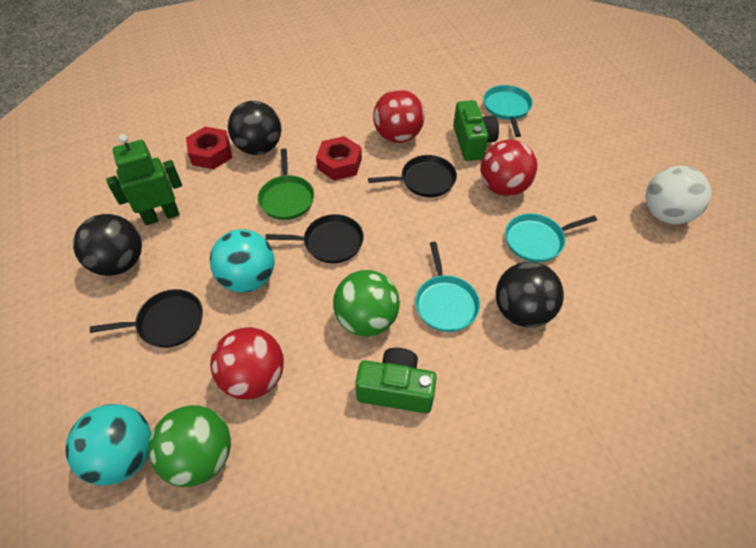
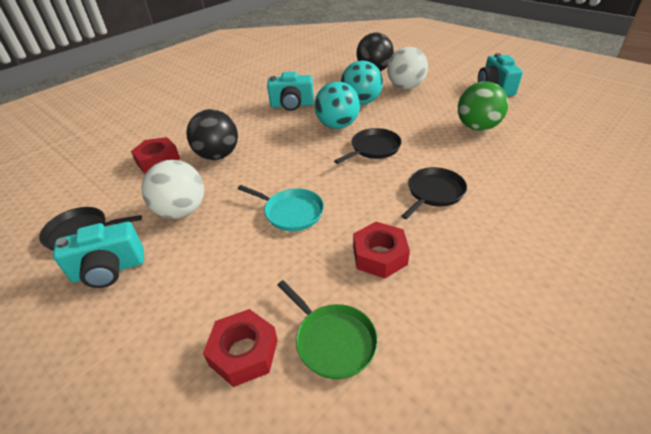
black ball: [73,214,142,276] [228,101,281,155] [496,262,564,327] = 3 -> [186,109,238,160] [357,32,394,71] = 2
green ball: [148,405,231,487] [333,270,400,337] = 2 -> [458,81,508,131] = 1
green camera: [355,348,437,413] [453,100,499,161] = 2 -> none = 0
green robot: [106,134,182,225] = 1 -> none = 0
red ball: [210,327,284,400] [373,89,425,143] [480,140,537,196] = 3 -> none = 0
red nut: [186,127,232,169] [316,136,362,180] = 2 -> [131,137,180,173] [203,309,278,387] [353,222,410,278] = 3
turquoise camera: none = 0 -> [53,222,144,288] [267,71,314,111] [478,53,523,96] = 3
turquoise pan: [415,242,480,332] [483,85,533,137] [505,213,597,262] = 3 -> [238,185,324,231] = 1
white ball: [646,166,711,224] = 1 -> [141,160,204,219] [387,47,428,89] = 2

